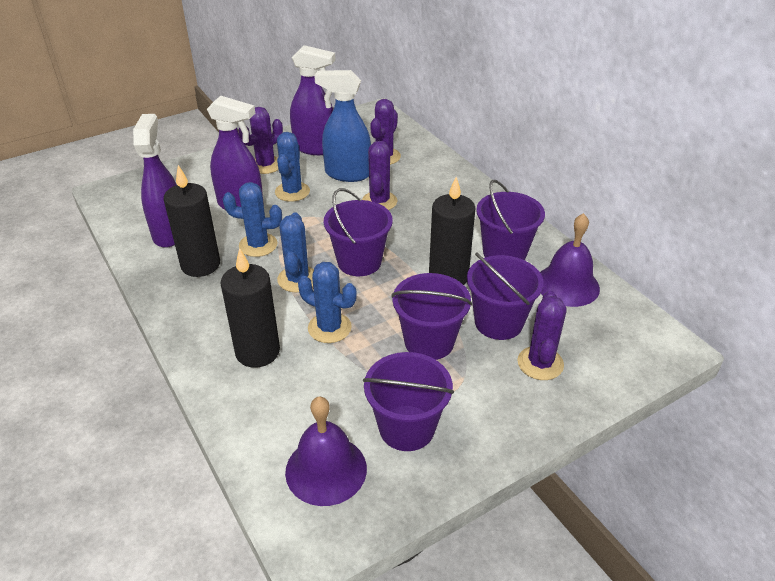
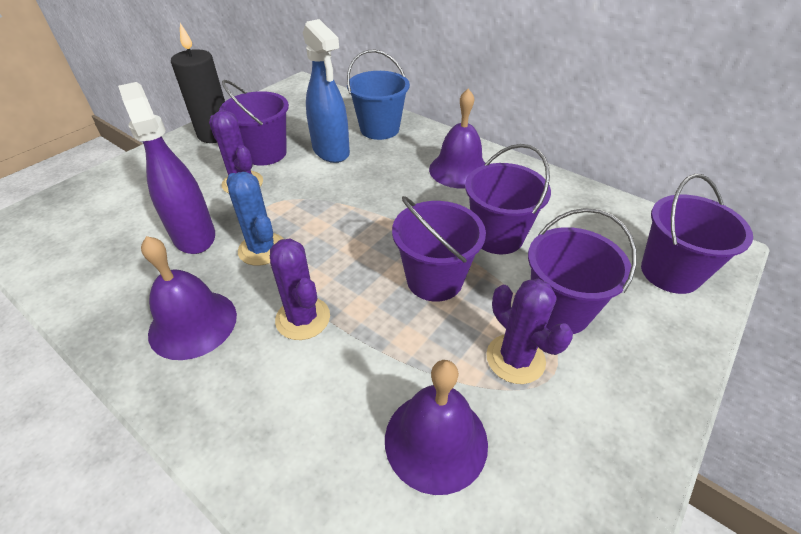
black candle: [164,165,220,277] [221,248,280,368] [429,177,475,285] = 3 -> [171,23,225,143] = 1
blue bucket: none = 0 -> [347,49,410,140] = 1
blue cactus: [223,182,282,257] [275,132,310,202] [277,212,314,292] [298,262,357,343] = 4 -> [226,172,284,266] = 1
purple bell: [285,396,367,506] [540,213,600,307] = 2 -> [141,236,237,360] [385,360,488,495] [429,89,485,189] = 3
purple cactus: [238,107,283,174] [362,141,397,210] [370,99,401,165] [517,291,567,380] = 4 -> [209,110,263,194] [269,238,330,340] [487,279,573,384] = 3
purple spray bottle: [133,114,177,248] [207,96,264,210] [290,45,336,155] = 3 -> [118,82,215,254] = 1

